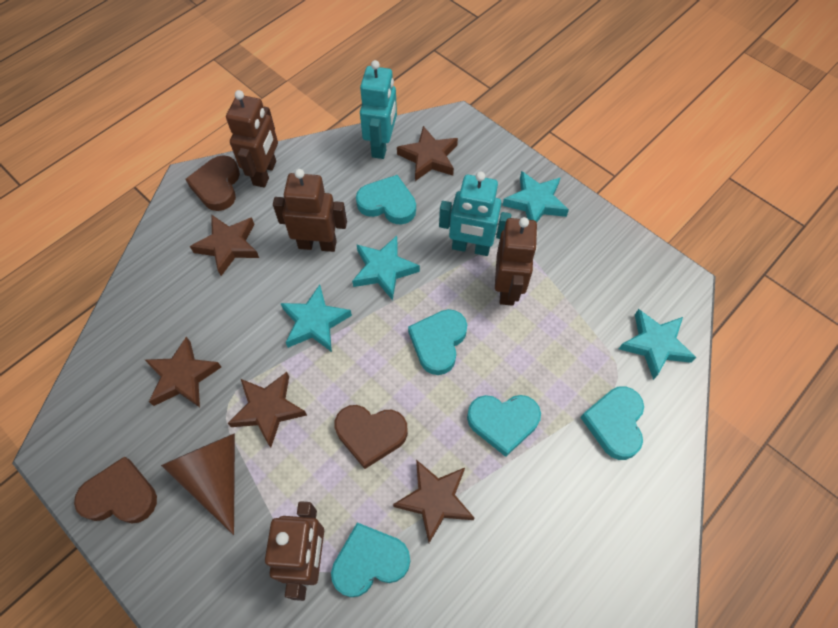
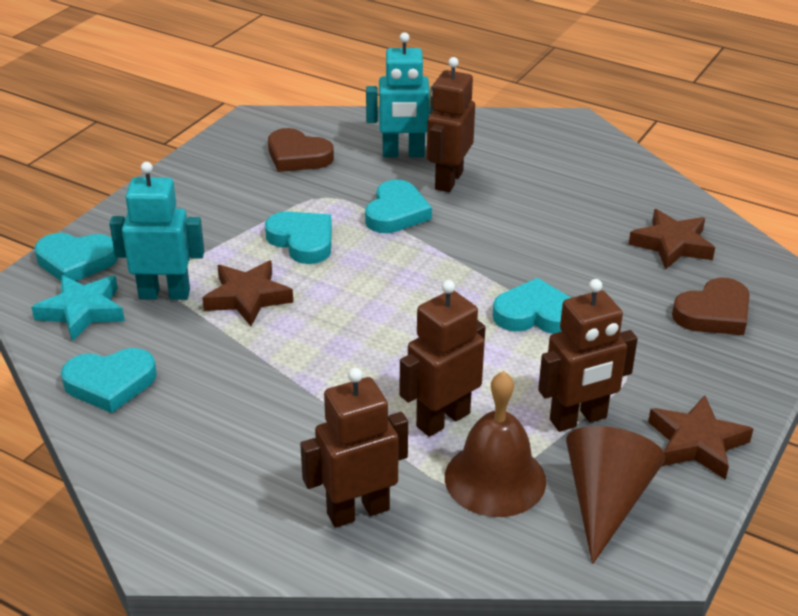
brown bell: none = 0 -> [445,371,546,517] = 1
brown heart: [74,456,157,524] [186,155,240,211] [335,405,408,469] = 3 -> [268,128,334,172] [672,278,750,335] = 2
brown star: [145,337,221,407] [190,215,259,276] [228,372,307,448] [393,460,474,543] [397,126,458,181] = 5 -> [202,260,293,326] [629,209,715,269] [648,395,753,480] = 3
turquoise star: [280,285,352,352] [352,236,420,300] [502,171,569,222] [619,309,697,380] = 4 -> [31,275,125,342] = 1

